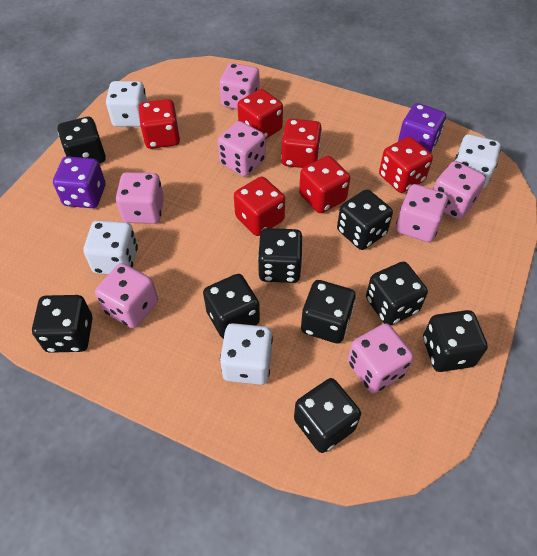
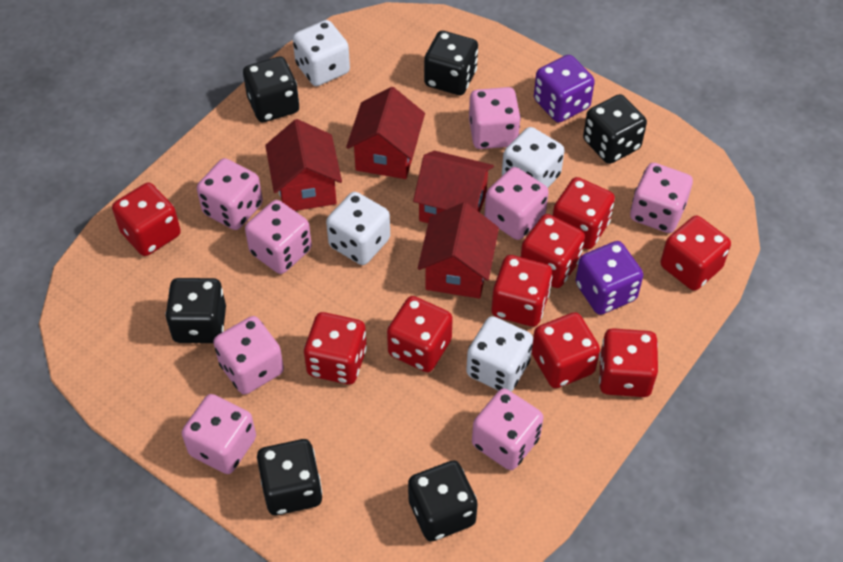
black dice: [32,295,93,353] [58,117,106,163] [203,274,260,339] [258,228,303,283] [294,378,361,453] [301,280,356,343] [337,189,393,250] [366,262,428,326] [423,310,488,372] = 9 -> [166,278,226,343] [243,56,299,122] [257,439,322,515] [408,460,478,542] [424,31,478,95] [583,94,647,164] = 6
pink dice: [95,263,158,328] [116,172,164,224] [218,121,265,176] [219,63,260,110] [348,323,414,393] [396,184,448,242] [433,161,486,219] = 7 -> [182,394,256,474] [197,158,263,230] [213,316,284,395] [245,200,312,274] [469,87,521,149] [472,388,543,470] [484,167,549,240] [630,163,693,233] = 8
red dice: [139,99,180,149] [234,176,285,236] [237,89,283,139] [281,119,322,168] [299,156,350,213] [379,137,433,193] = 6 -> [112,182,181,256] [304,312,367,385] [387,296,453,372] [492,255,552,327] [521,214,585,288] [532,312,600,388] [553,177,615,249] [599,328,658,397] [661,216,731,291] = 9
red house: none = 0 -> [265,119,342,211] [346,87,425,179] [413,151,494,223] [418,202,499,299] = 4

